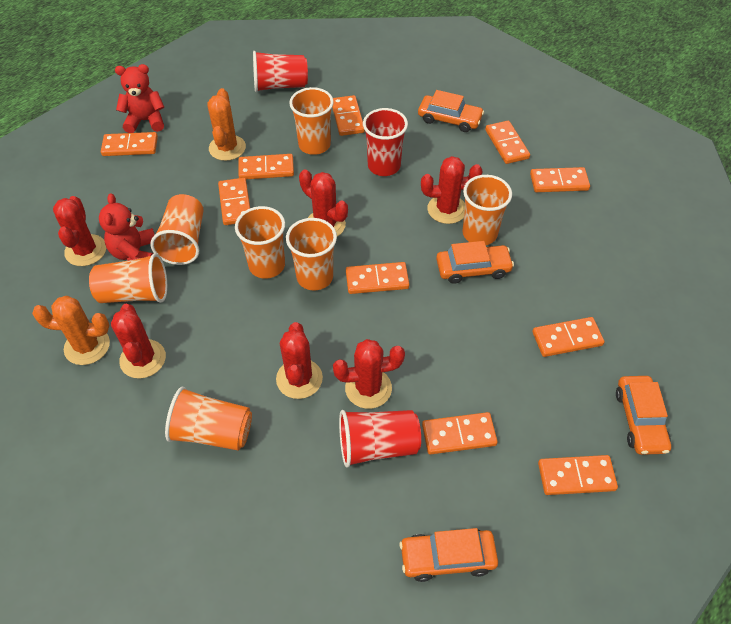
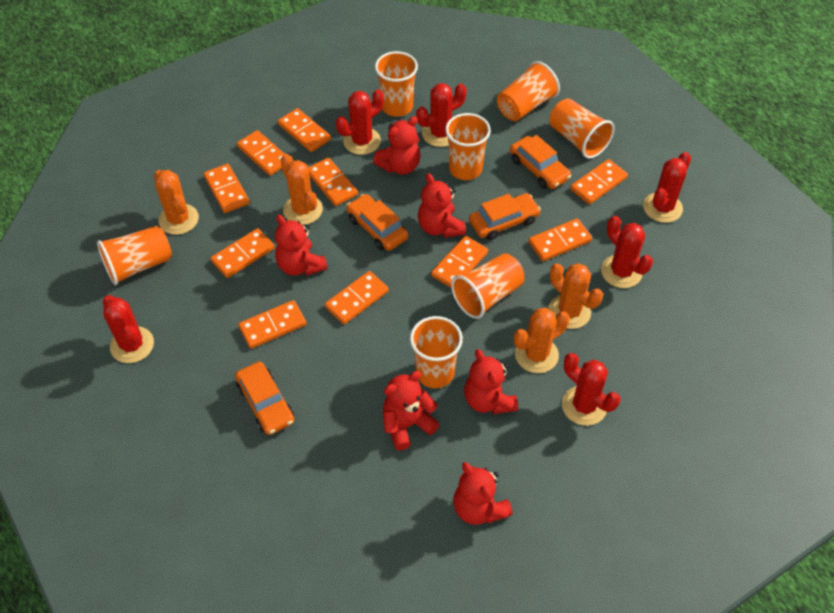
orange cactus: [32,296,110,365] [207,88,246,161] = 2 -> [154,170,199,235] [280,154,323,225] [514,308,570,373] [549,263,603,329] = 4
red cup: [253,51,308,92] [339,410,421,468] [363,108,408,176] = 3 -> none = 0
red teddy bear: [99,193,155,261] [115,64,164,133] = 2 -> [275,215,328,276] [373,116,421,175] [383,371,440,450] [418,173,466,238] [453,462,513,525] [464,349,518,414] = 6

